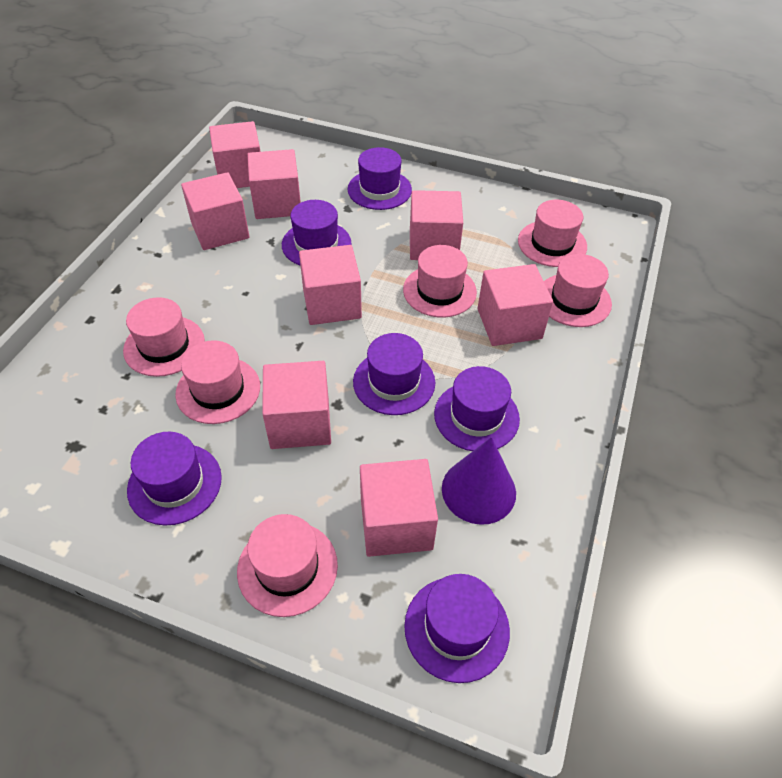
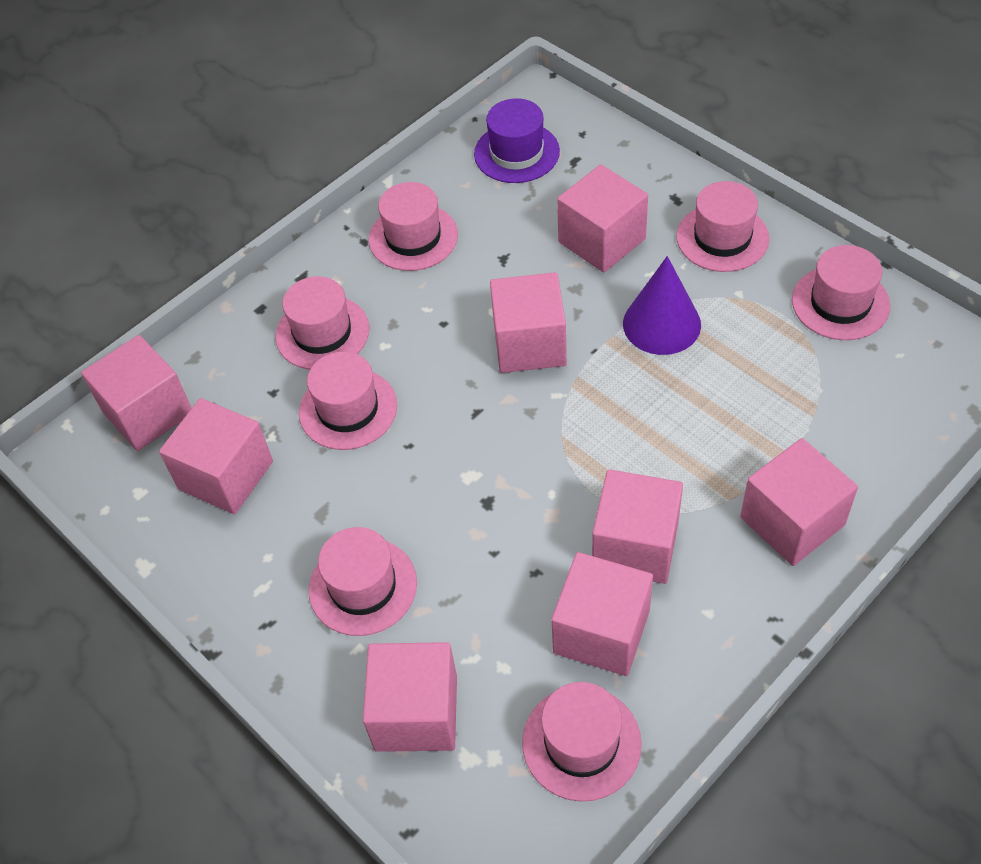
pink hat: [123,297,205,377] [175,340,260,424] [237,514,338,617] [403,245,477,318] [518,200,587,267] [544,254,612,327] = 6 -> [275,276,369,370] [299,352,397,450] [309,527,417,636] [369,182,458,271] [522,682,642,802] [676,181,769,272] [792,245,890,340] = 7
purple hat: [127,432,222,526] [282,200,352,265] [347,147,412,210] [353,333,435,415] [404,574,510,683] [434,366,520,451] = 6 -> [474,98,560,183] = 1

